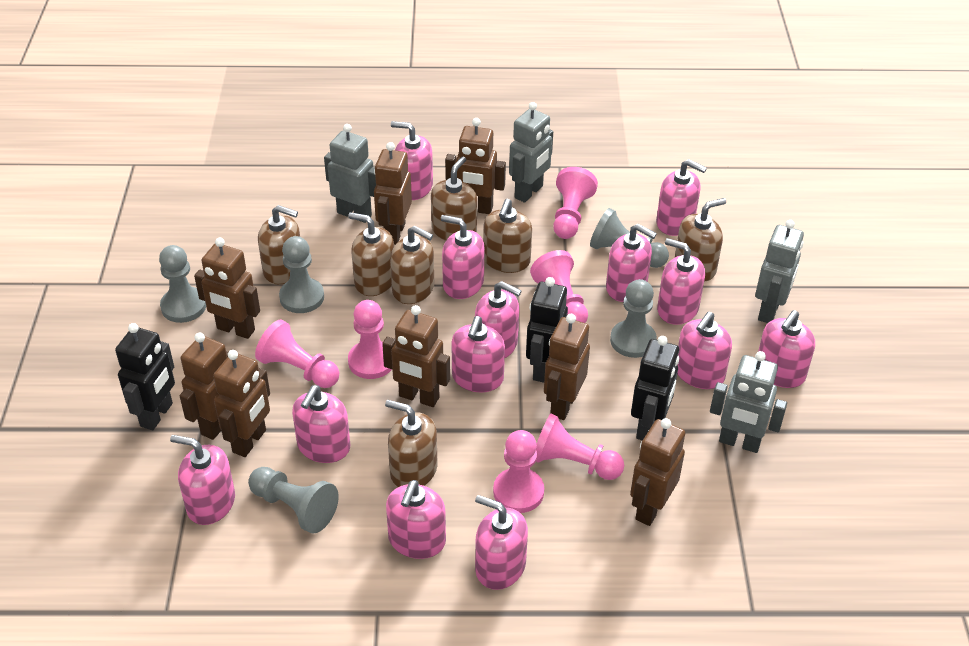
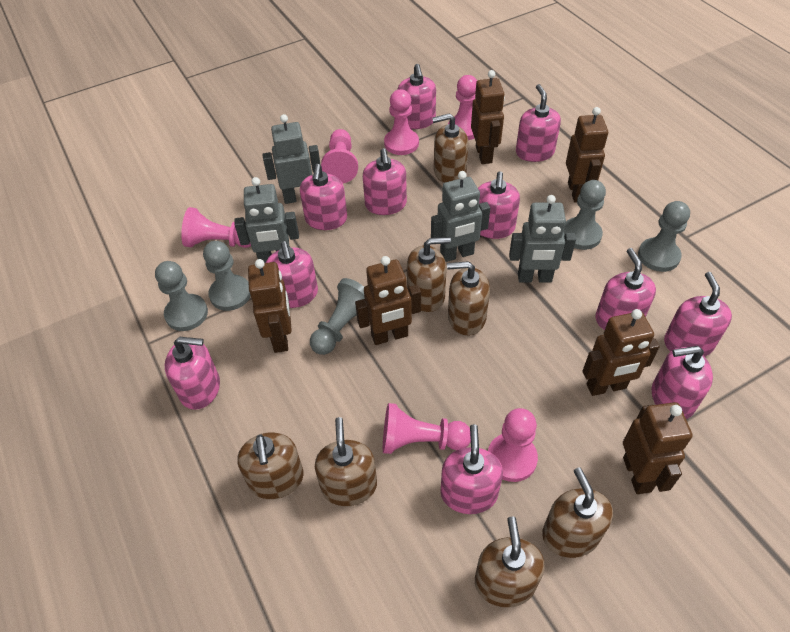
black robot: [115,323,175,430] [526,277,568,383] [631,336,679,440] = 3 -> none = 0
brown robot: [180,333,228,440] [194,237,260,339] [213,350,270,457] [374,142,412,245] [382,305,450,407] [445,118,506,214] [544,314,590,420] [630,418,685,526] = 8 -> [248,259,292,353] [355,256,421,345] [471,70,505,164] [566,107,608,202] [583,309,660,396] [623,402,693,494] = 6
pink soap dispenser: [170,435,235,525] [292,385,350,463] [386,480,446,559] [391,121,433,200] [441,215,484,299] [451,316,505,392] [475,281,522,358] [475,495,528,590] [606,224,657,302] [656,159,707,236] [657,238,705,325] [677,311,732,389] [758,310,815,388] = 13 -> [165,337,220,410] [266,241,318,308] [300,164,347,230] [363,148,407,215] [397,64,436,129] [441,424,503,514] [478,171,520,239] [516,84,561,162] [595,248,656,330] [652,346,713,419] [664,272,732,357] = 11

